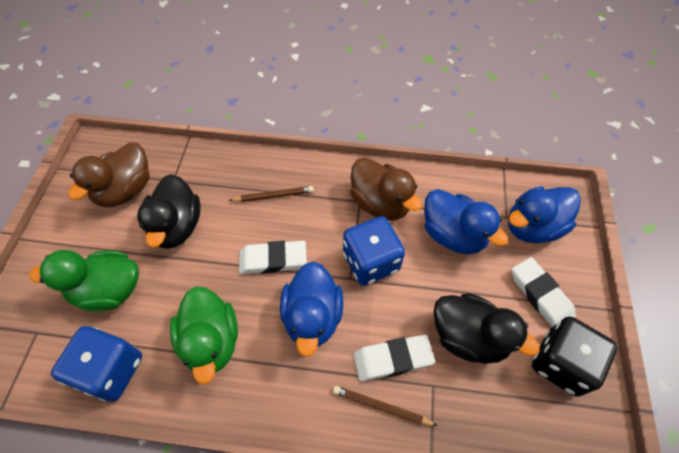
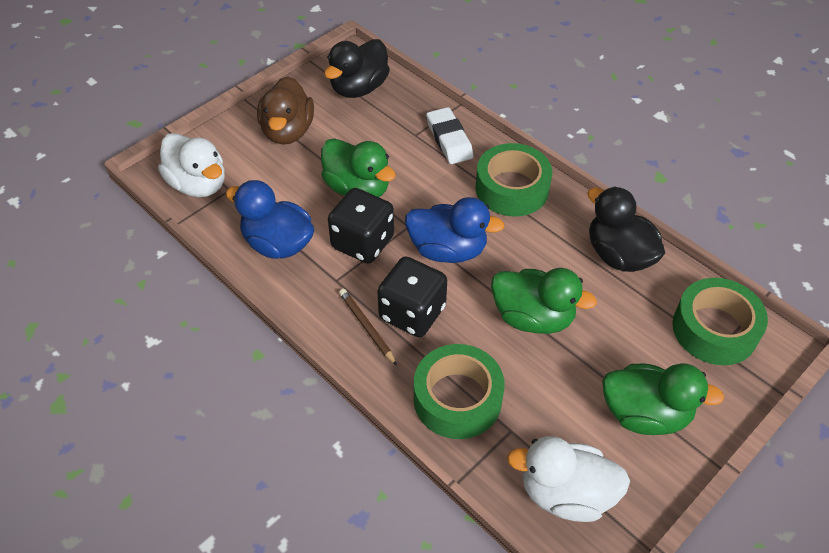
black dice: [532,317,618,397] = 1 -> [328,188,394,264] [377,256,447,337] = 2
blue dice: [51,326,142,402] [343,216,405,286] = 2 -> none = 0
blue duck: [280,261,343,357] [424,189,508,254] [508,186,581,243] = 3 -> [226,180,314,259] [405,197,505,263] = 2
brown duck: [68,142,150,207] [350,157,422,221] = 2 -> [257,76,314,145] = 1
brown pencil: [229,186,314,202] [333,386,438,426] = 2 -> [339,289,397,366] = 1
green duck: [29,250,139,311] [170,286,238,384] = 2 -> [321,138,396,197] [491,268,597,334] [602,363,724,435] = 3
green tape: none = 0 -> [414,344,505,439] [476,143,552,217] [672,278,768,365] = 3
white duck: none = 0 -> [158,133,225,197] [507,436,630,522] = 2
white eraser: [239,241,307,274] [353,334,435,381] [512,257,576,327] = 3 -> [426,107,474,164] = 1

